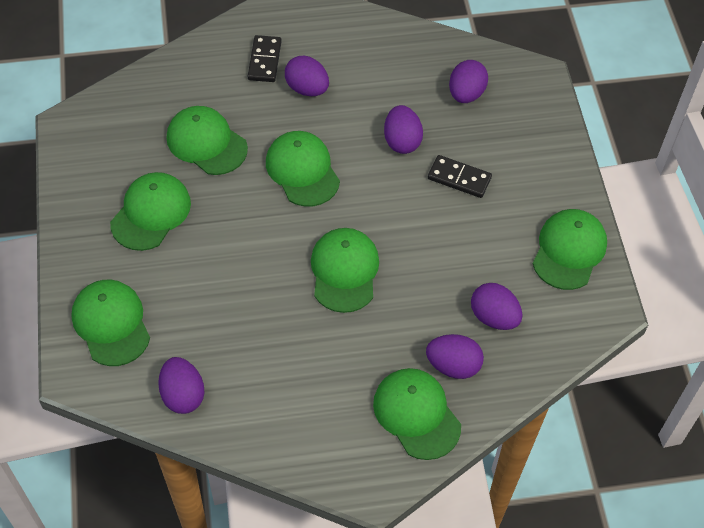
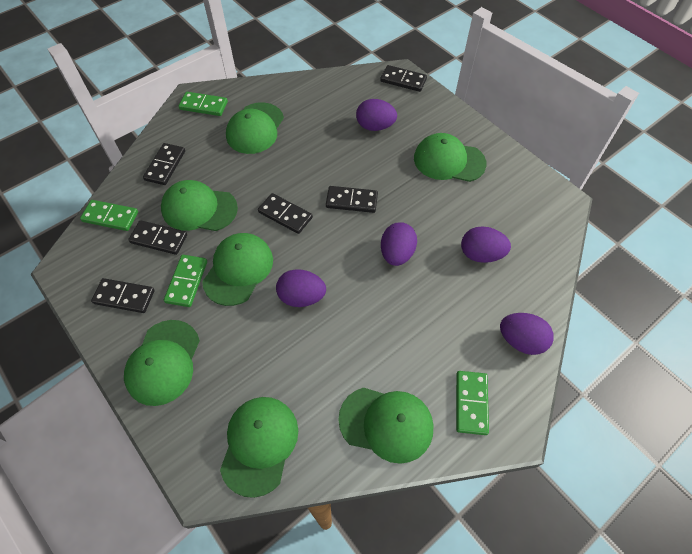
black domino: [248,35,282,82] [428,155,492,198] = 2 -> [91,278,155,313] [128,220,187,255] [143,143,185,185] [258,193,313,234] [326,186,378,213] [380,65,427,92] = 6
green domino: none = 0 -> [80,200,138,231] [164,255,207,307] [178,92,228,116] [456,371,489,435] = 4
purple egg: [158,357,205,414] [285,56,329,96] [384,105,423,154] [426,334,484,379] [449,60,488,103] [471,283,522,330] = 6 -> [276,269,326,307] [356,99,397,131] [381,222,417,266] [461,226,511,263] [500,313,554,355] = 5

